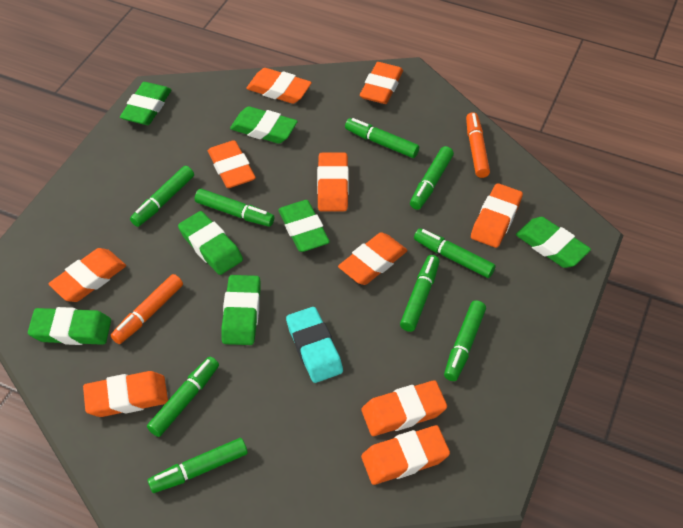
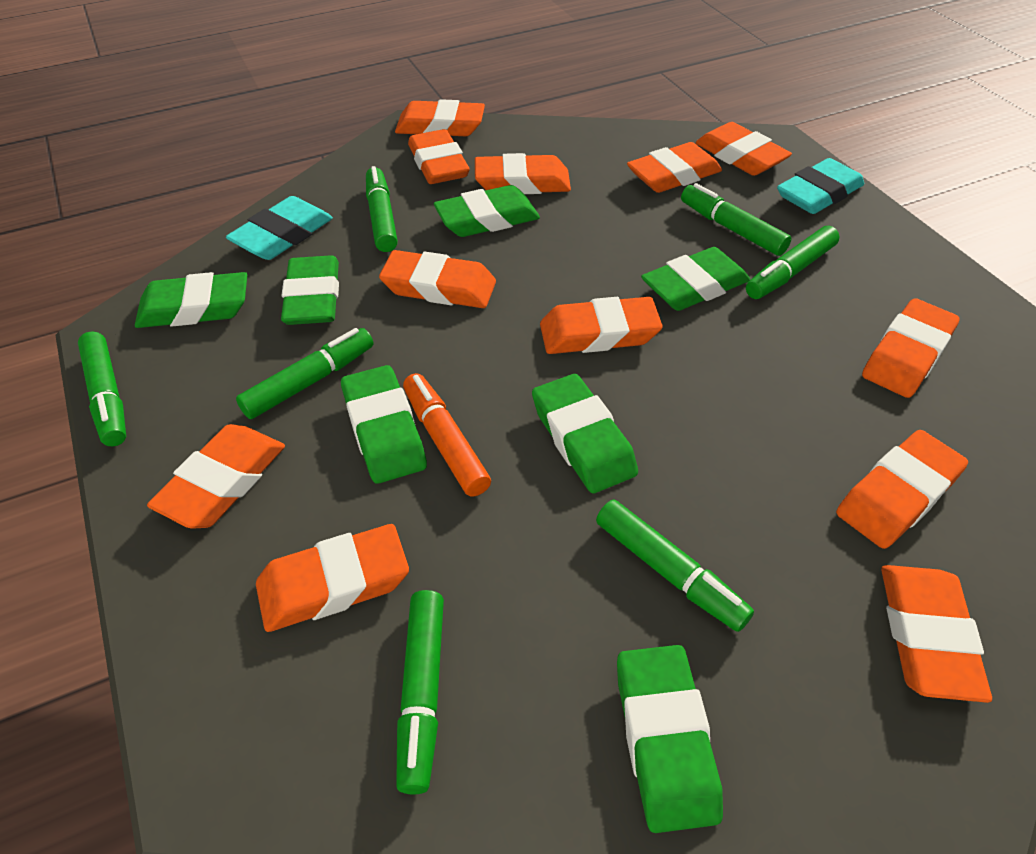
green marker: [130,166,194,227] [147,356,219,437] [148,438,248,493] [195,189,274,227] [345,118,419,158] [400,255,440,332] [410,146,454,210] [414,228,496,278] [444,300,486,381] = 9 -> [78,331,126,446] [236,328,373,419] [366,166,398,252] [396,590,444,795] [596,499,754,632] [681,183,792,256] [746,226,840,299] = 7
orange eraser: [49,248,126,302] [83,371,168,417] [208,140,256,188] [246,68,312,104] [317,152,349,211] [338,232,407,285] [360,62,403,104] [361,380,447,436] [361,425,450,485] [471,183,523,248] = 10 -> [147,424,285,529] [256,524,409,632] [379,250,496,308] [395,99,485,136] [408,129,470,184] [475,153,571,194] [540,297,663,354] [627,142,722,193] [696,122,792,176] [836,430,968,549] [862,298,960,398] [881,565,992,703] = 12
orange marker: [111,274,183,344] [466,112,490,178] = 2 -> [403,373,491,496] = 1
turquoise eraser: [286,307,343,383] = 1 -> [226,196,333,260] [777,158,864,214] = 2

